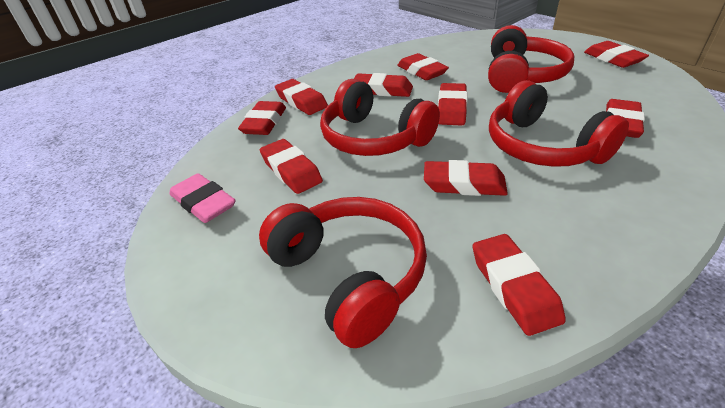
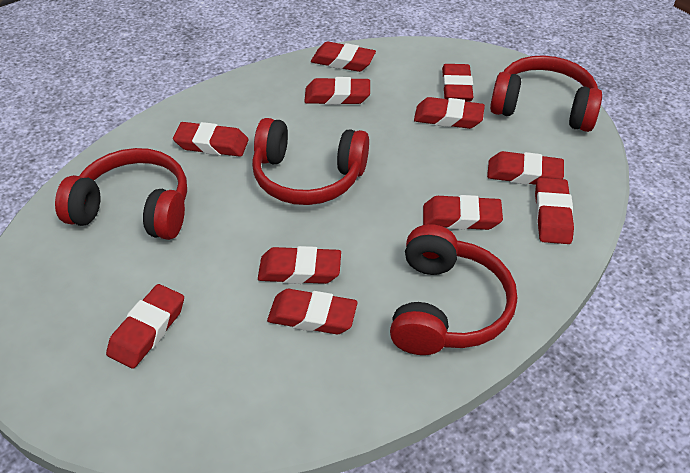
pink eraser: [170,173,235,223] = 1 -> none = 0
red eraser: [238,101,286,135] [260,139,323,194] [275,79,328,115] [354,73,413,97] [397,53,449,80] [424,160,508,196] [438,83,468,125] [473,234,566,336] [584,41,649,68] [606,99,645,138] = 10 -> [106,284,184,369] [173,122,249,157] [258,246,341,284] [267,289,358,334] [304,77,370,105] [311,42,376,72] [414,97,485,129] [423,195,503,230] [442,64,473,102] [487,151,564,185] [535,178,574,244] = 11

